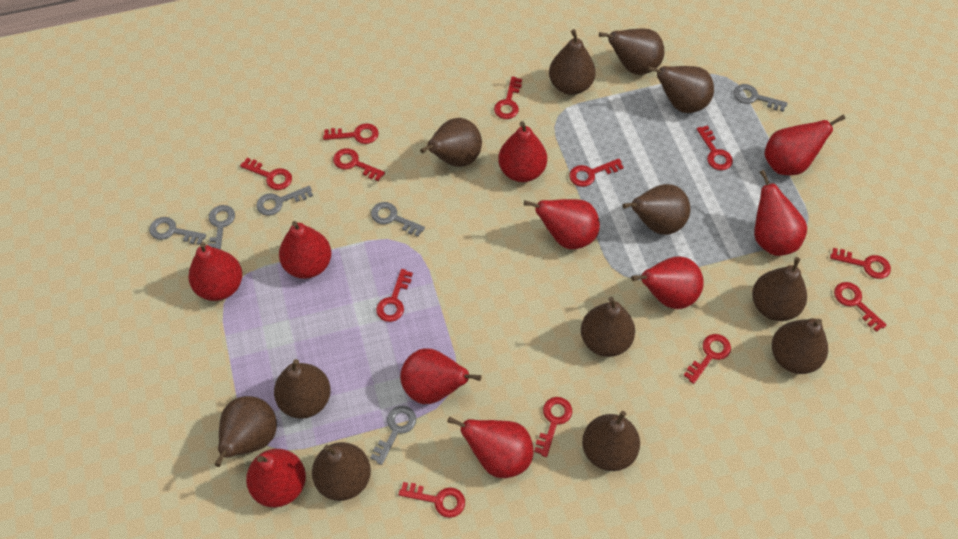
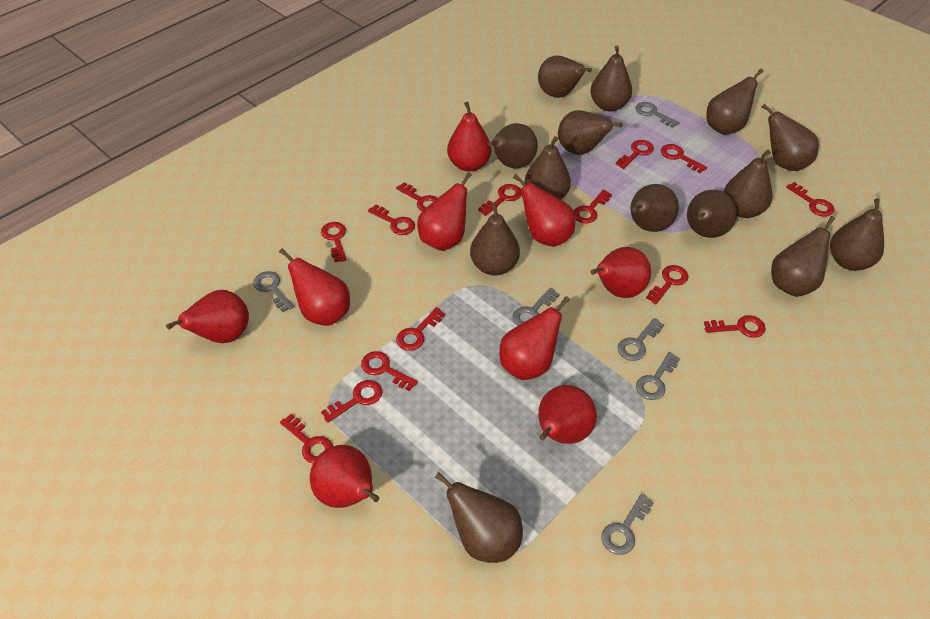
brown pear: [215,396,277,467] [274,359,331,418] [312,442,371,501] [420,118,482,167] [549,29,596,95] [581,297,635,357] [582,411,640,471] [599,29,664,75] [623,184,690,235] [647,66,714,113] [752,257,807,321] [772,318,828,374] = 12 -> [435,472,523,563] [470,203,520,276] [488,123,538,168] [524,136,571,200] [538,56,592,98] [558,110,623,155] [590,45,632,111] [631,184,679,232] [687,190,737,238] [706,69,763,135] [724,150,772,218] [762,104,819,171] [771,216,835,297] [830,198,884,271] = 14
red key: [240,158,292,190] [323,123,379,144] [333,148,385,181] [376,269,413,322] [398,482,465,518] [494,76,522,119] [534,397,572,457] [569,159,624,187] [683,334,731,384] [697,126,733,170] [830,248,891,279] [834,282,887,332] = 12 -> [280,414,333,463] [321,222,347,262] [321,380,382,423] [361,351,418,391] [368,204,415,235] [396,182,437,211] [396,307,446,351] [478,184,521,216] [574,190,612,223] [616,140,654,169] [646,265,689,304] [661,144,707,173] [704,315,766,338] [786,182,834,217] = 14
red pear: [188,242,242,301] [246,449,306,508] [279,221,331,279] [400,349,481,404] [448,417,534,478] [498,121,547,182] [524,199,600,249] [631,256,704,309] [754,170,807,256] [764,115,846,175] = 10 -> [166,290,249,343] [279,248,350,326] [310,445,379,508] [417,172,472,251] [447,102,492,172] [499,296,570,380] [513,174,575,247] [538,385,597,444] [591,247,651,298] = 9

